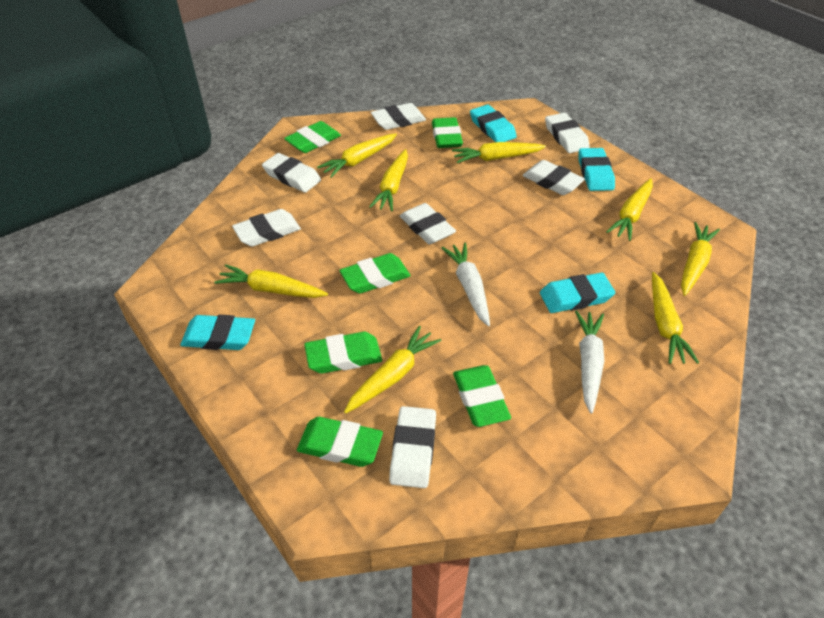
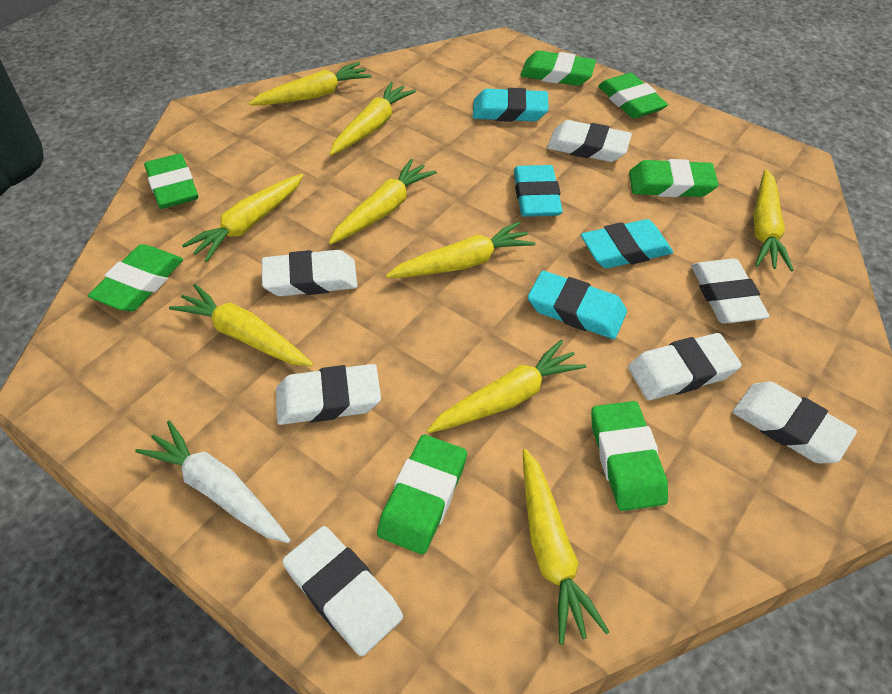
green eraser: [284,121,341,153] [297,417,383,467] [304,332,382,374] [339,253,411,294] [432,117,463,148] [453,365,511,427] = 6 -> [88,244,183,312] [144,153,198,209] [377,435,467,554] [520,51,596,86] [591,401,668,511] [598,73,668,119] [629,159,719,197] = 7
white carrot: [441,242,490,326] [575,311,604,414] = 2 -> [135,421,291,544] = 1
yellow carrot: [214,264,328,298] [317,133,397,178] [344,326,442,414] [369,149,408,211] [452,142,546,163] [606,178,653,241] [652,272,699,364] [681,222,720,296] = 8 -> [169,284,313,366] [182,174,304,262] [249,62,372,105] [329,159,437,244] [330,82,416,155] [386,222,536,278] [427,339,586,433] [523,449,609,645] [754,169,794,271] = 9

